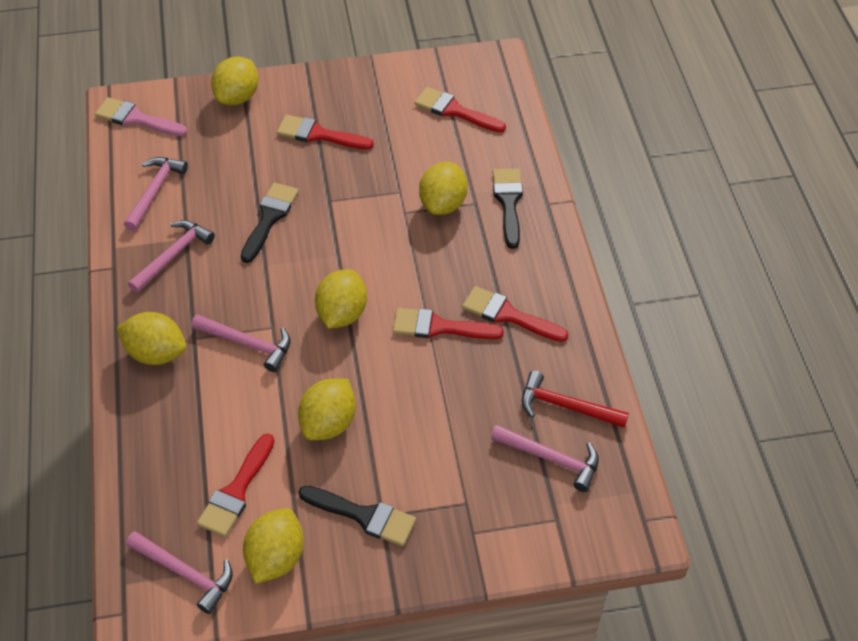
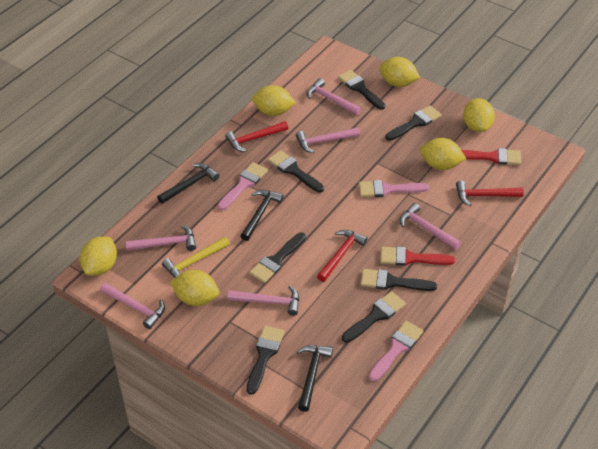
black brush: [241,183,299,263] [298,485,416,546] [493,169,523,249] = 3 -> [247,326,284,395] [249,233,306,283] [268,150,324,192] [338,70,385,110] [342,291,406,343] [360,269,437,291] [386,105,442,141] = 7
black hammer: none = 0 -> [157,163,219,204] [241,190,284,241] [297,345,333,412] = 3
pink brush: [95,97,188,136] = 1 -> [218,162,268,210] [359,180,429,197] [369,321,423,382] = 3
pink hammer: [124,157,188,231] [126,531,233,614] [128,220,215,293] [191,314,291,372] [491,425,599,492] = 5 -> [100,283,165,329] [126,225,196,251] [228,286,299,316] [296,127,360,153] [307,78,361,115] [400,203,461,250] = 6
red brush: [197,433,275,537] [277,115,374,150] [393,308,504,339] [414,87,506,133] [462,286,568,342] = 5 -> [380,247,455,266] [461,148,521,165] = 2
red hammer: [522,371,629,428] = 1 -> [225,121,288,152] [317,230,368,282] [456,181,524,206] = 3
yellow hammer: none = 0 -> [162,237,230,277] = 1

